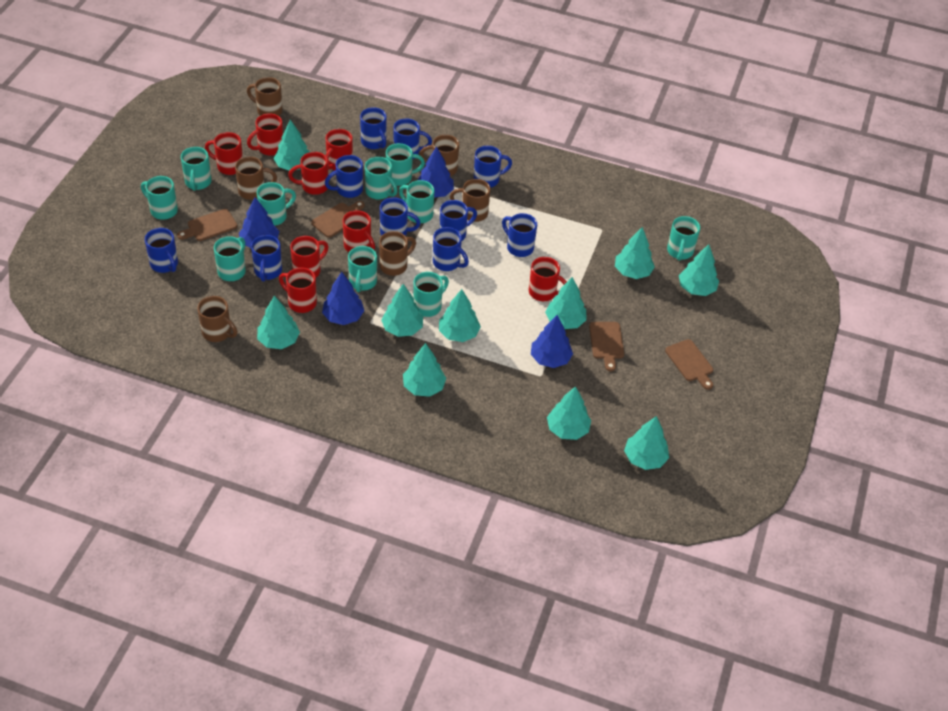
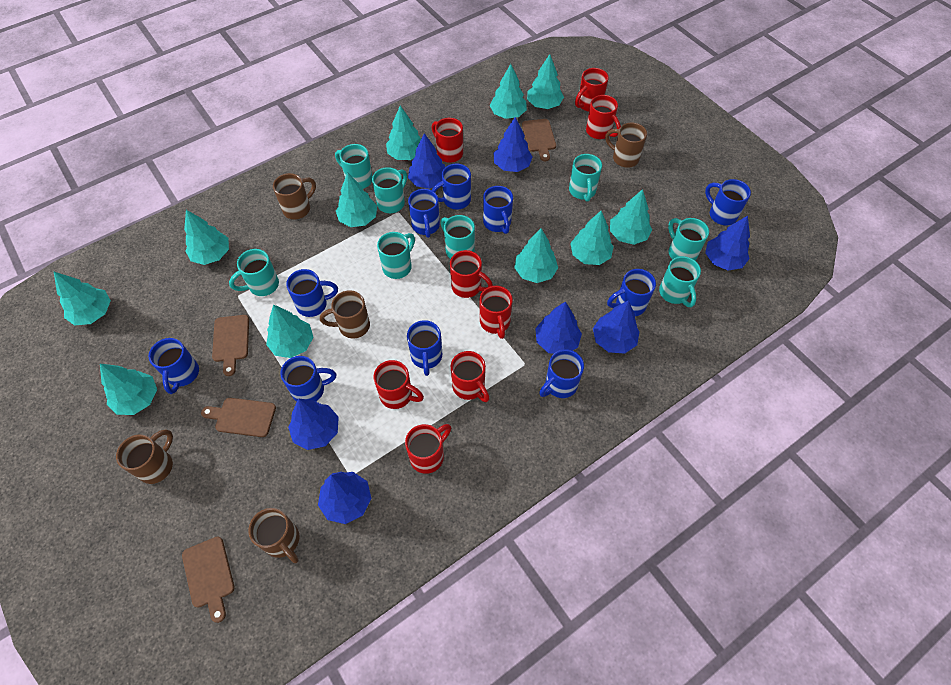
blue tree: [239,197,279,248] [322,272,364,325] [418,146,454,198] [531,315,573,368] = 4 -> [288,399,339,450] [318,472,372,524] [408,133,445,189] [493,117,533,172] [535,301,582,354] [593,300,640,354] [705,216,750,271] = 7
brown mug: [197,296,237,342] [235,157,277,200] [247,77,283,116] [379,231,416,276] [420,135,459,176] [450,179,491,222] = 6 -> [116,429,173,484] [249,508,300,563] [273,173,316,219] [320,290,370,339] [605,122,647,168] = 5
turquoise mug: [141,176,178,220] [181,147,212,191] [214,236,246,281] [257,182,296,226] [348,246,377,292] [365,157,398,199] [386,143,425,186] [399,180,435,223] [413,272,449,317] [667,216,700,261] = 10 -> [229,249,279,296] [335,144,373,189] [372,167,407,213] [377,232,415,279] [440,215,475,259] [569,154,602,202] [659,256,701,307] [668,218,709,261] = 8
turquoise tree: [257,296,300,349] [274,120,310,171] [381,284,423,337] [403,343,446,397] [439,289,481,342] [545,277,587,329] [547,386,591,440] [615,227,655,279] [624,416,669,470] [679,244,719,296] = 10 -> [54,272,111,325] [100,364,157,415] [184,210,229,265] [266,304,313,358] [336,172,377,227] [386,106,421,160] [490,64,527,119] [514,228,558,283] [527,54,564,109] [570,211,614,265] [610,189,652,245] = 11

